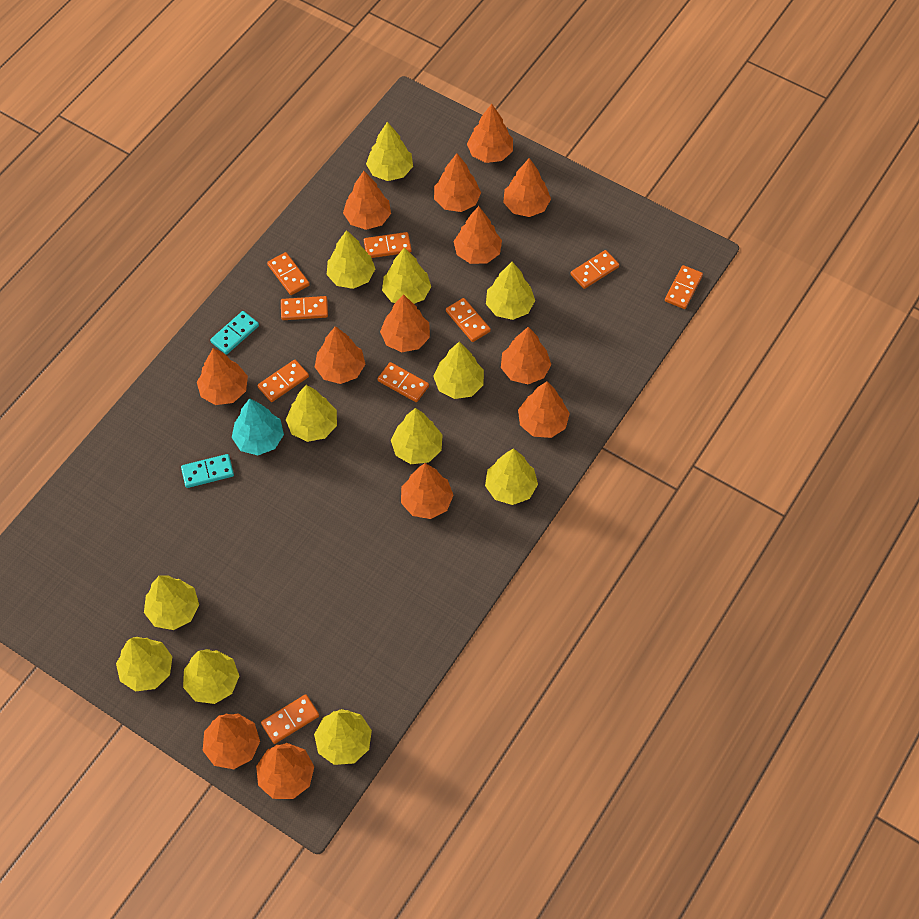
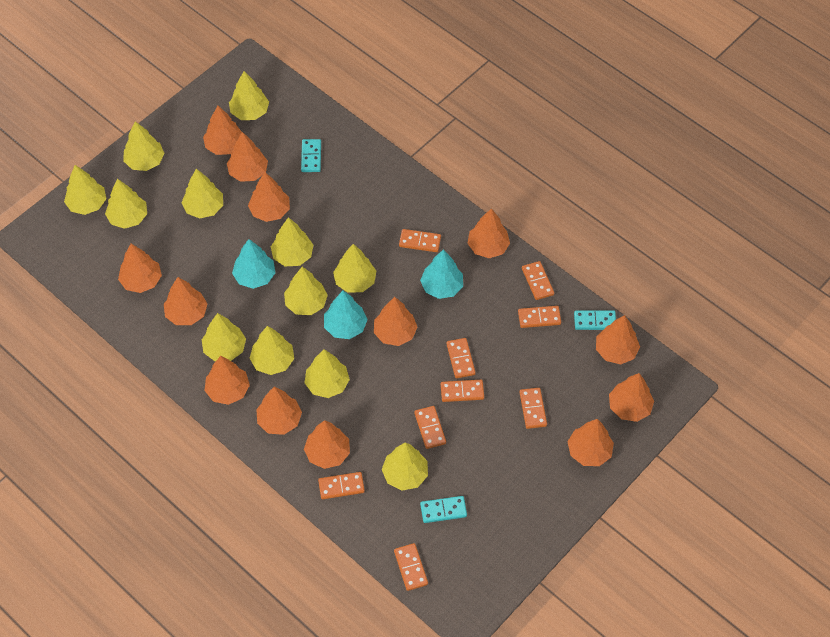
turquoise domino: [181,454,234,488] [210,311,259,355] = 2 -> [301,139,321,172] [420,496,467,523] [574,310,616,330] = 3
turquoise tree: [232,398,284,455] = 1 -> [232,239,275,289] [324,291,368,339] [420,249,463,299] = 3

